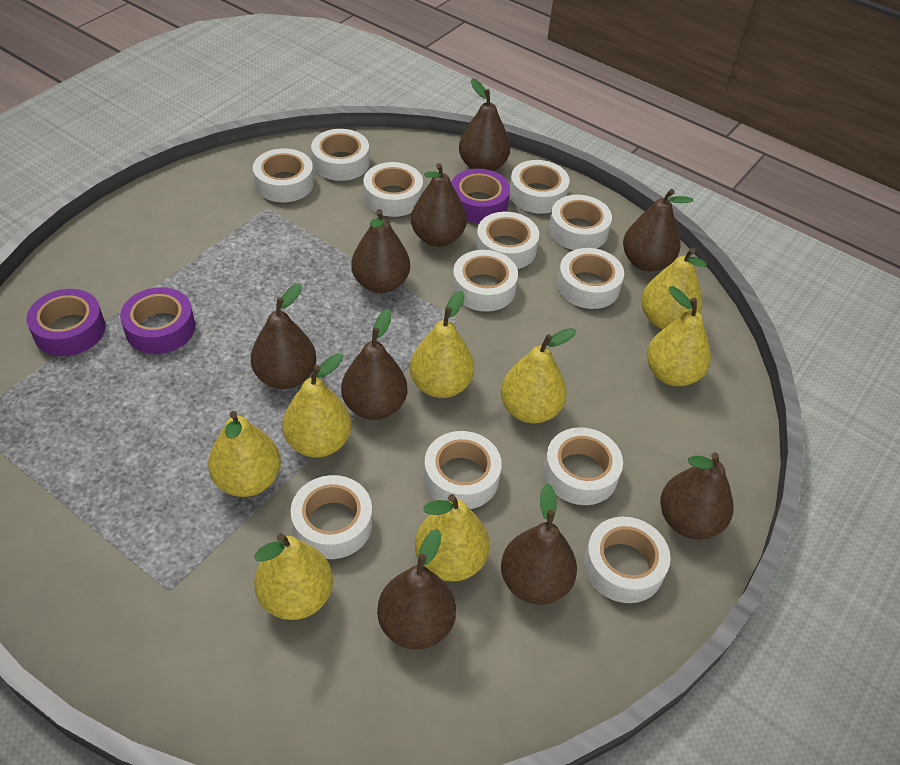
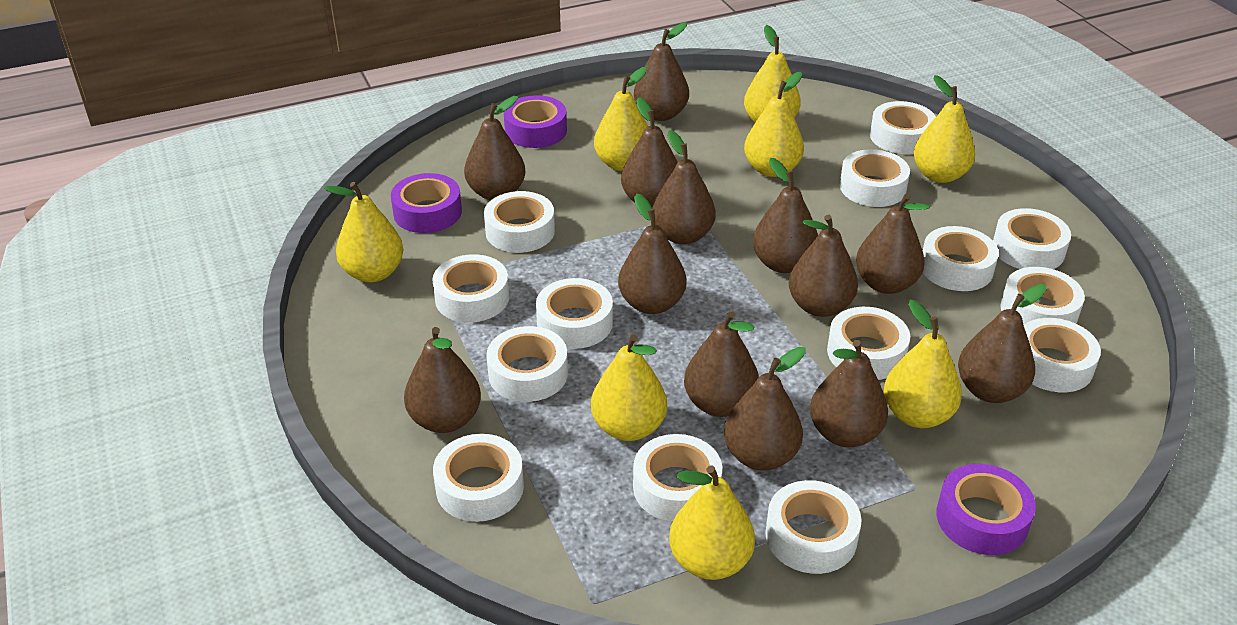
brown pear: [251,283,317,389] [341,309,407,420] [351,209,410,293] [377,529,456,650] [411,163,467,247] [459,79,510,171] [501,483,577,605] [623,189,693,272] [660,452,733,539] = 9 -> [404,327,481,433] [464,96,526,200] [618,193,686,314] [621,97,678,208] [634,22,689,121] [652,130,716,245] [684,311,759,417] [724,347,806,471] [753,158,818,273] [789,215,858,317] [810,340,888,447] [856,194,930,294] [958,284,1047,403] = 13
white tape: [253,148,314,203] [290,475,372,559] [311,129,369,181] [364,162,423,217] [424,431,502,509] [452,250,518,312] [476,212,539,269] [509,160,570,214] [544,427,623,505] [549,195,612,250] [557,248,624,309] [584,517,670,603] = 12 -> [432,254,509,322] [433,434,524,522] [484,191,555,253] [486,326,568,402] [536,278,613,349] [633,434,722,522] [765,480,862,574] [827,307,910,380] [840,149,910,207] [870,101,936,154] [923,226,999,291] [993,208,1071,269] [1000,267,1085,325] [1024,318,1101,392] = 14

